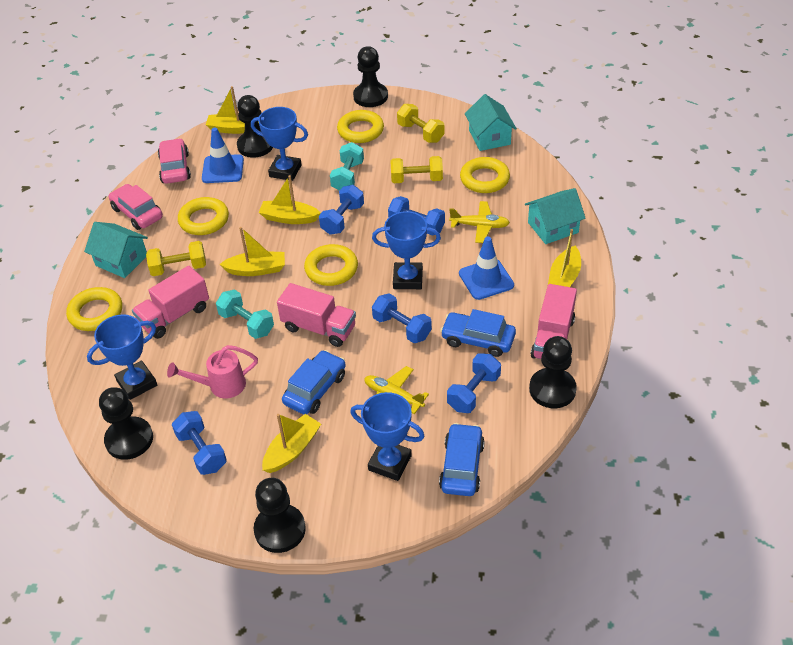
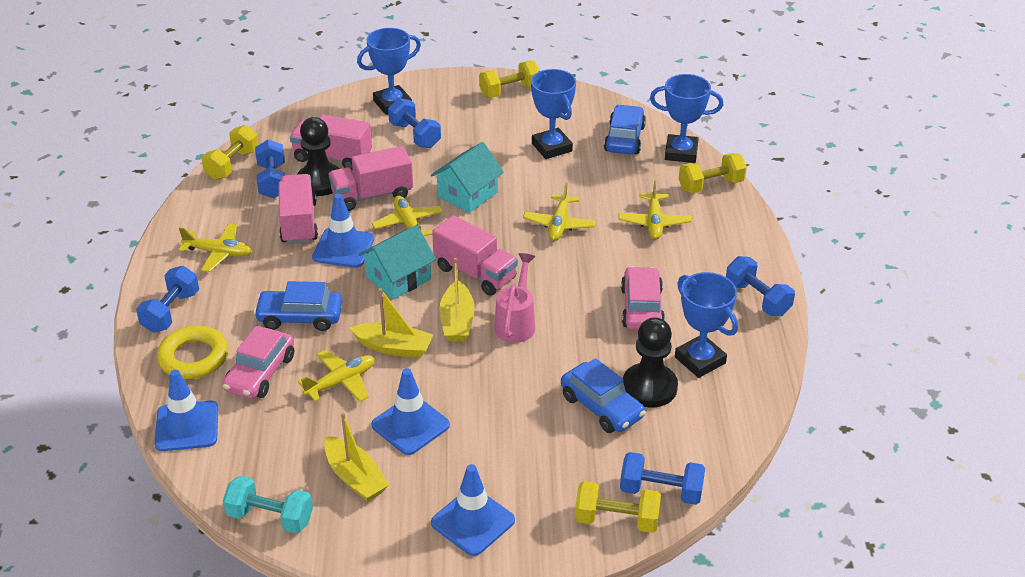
black pawn: [99,387,153,460] [237,95,273,158] [254,478,306,553] [353,46,388,107] [529,336,577,408] = 5 -> [297,117,340,196] [623,317,678,407] = 2
blue traffic cone: [202,128,244,183] [459,237,514,300] = 2 -> [155,370,218,451] [312,194,374,268] [371,368,450,455] [431,464,515,556] = 4
pink truck: [132,266,209,339] [277,283,356,347] [531,284,577,359] = 3 -> [278,174,318,244] [290,115,372,170] [329,146,413,211] [432,215,518,296] = 4
turquoise dumbbell: [216,289,274,339] [330,142,364,191] = 2 -> [223,476,313,533] = 1
turquoise house: [84,222,148,278] [465,94,517,151] [525,188,586,244] = 3 -> [358,225,436,300] [431,142,504,213] = 2
yellow boat: [206,86,259,134] [220,227,285,276] [258,175,321,224] [262,414,321,473] [548,229,581,287] = 5 -> [324,413,389,502] [350,288,433,358] [439,258,475,342] = 3
yellow dumbbell: [146,241,206,276] [390,156,443,183] [397,104,444,143] = 3 -> [201,125,259,180] [479,61,539,98] [575,481,661,533] [679,153,747,194] = 4
yellow plane: [364,366,429,414] [449,201,510,243] = 2 -> [179,223,252,272] [298,350,375,402] [372,196,443,236] [523,182,596,241] [619,180,692,239] = 5
yellow ring: [66,287,122,331] [178,197,229,235] [304,244,358,286] [337,110,384,143] [460,157,510,193] = 5 -> [157,326,228,379] = 1

